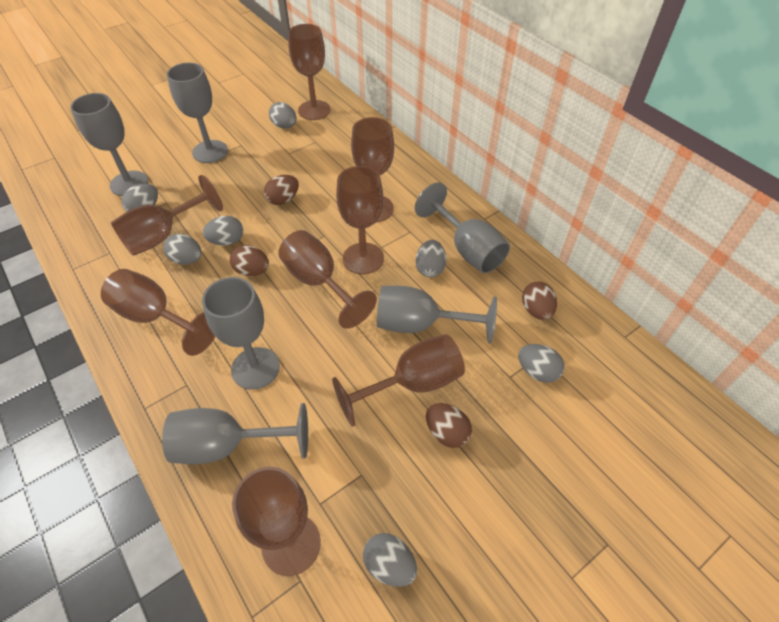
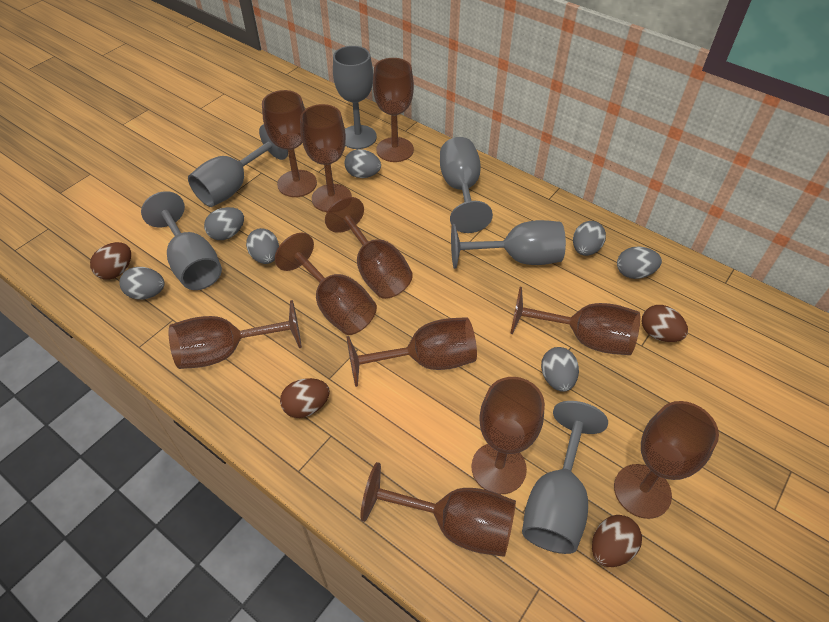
brown goblet: [101,269,215,356] [111,175,223,256] [232,467,321,576] [279,230,377,329] [288,24,331,120] [332,334,465,427] [336,166,384,275] [351,117,394,222] = 8 -> [169,300,302,369] [262,90,317,197] [275,233,377,335] [300,104,352,212] [325,197,413,299] [347,317,477,387] [360,462,516,557] [373,58,414,162] [471,377,545,494] [510,287,640,355] [614,401,719,519] = 11

